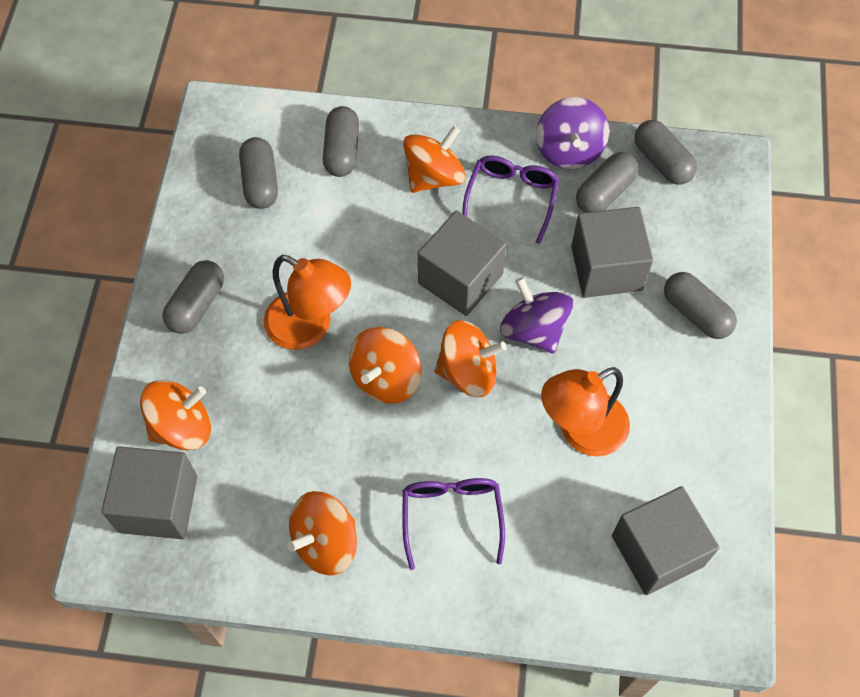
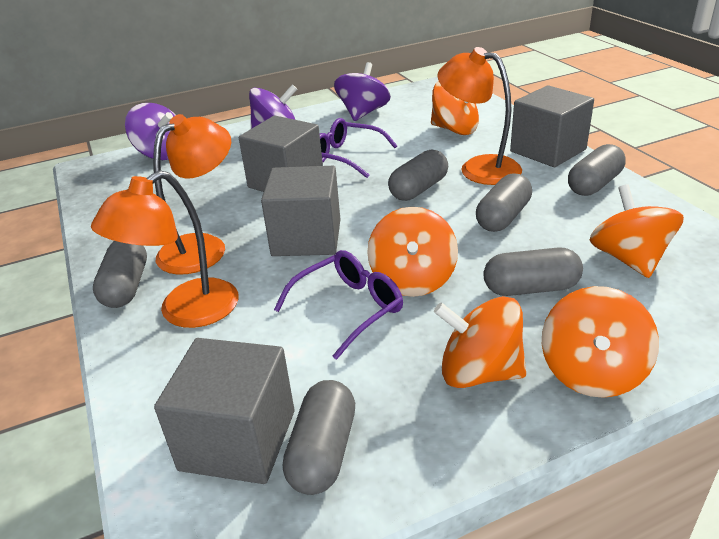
orange lamp: [264,255,351,350] [541,367,630,456] = 2 -> [91,170,239,328] [153,114,231,275] [438,47,522,185] = 3
purple spinning top: [500,277,573,354] [536,97,609,169] = 2 -> [125,103,176,160] [249,84,297,129] [334,62,391,121] = 3

